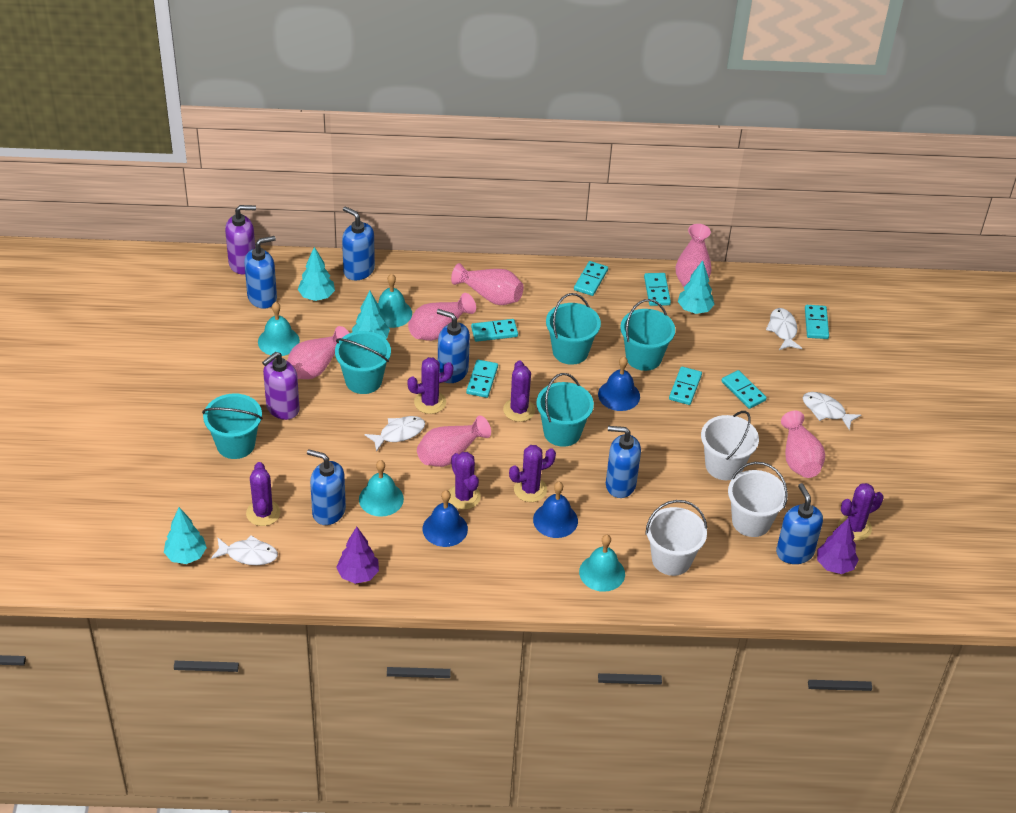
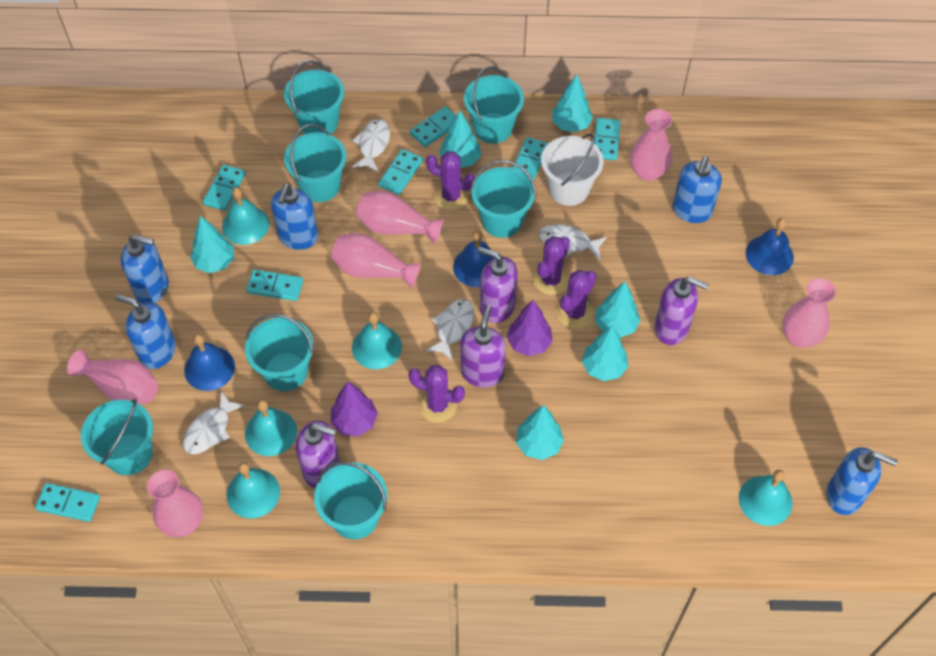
blue soap dispenser: [244,236,277,309] [307,449,346,525] [342,206,375,280] [437,309,470,383] [606,426,641,498] [776,483,823,564] = 6 -> [115,294,176,369] [121,234,169,303] [271,183,318,250] [672,156,722,223] [826,447,898,515] = 5
purple cactus: [246,462,280,526] [407,357,454,414] [449,452,481,509] [503,360,535,422] [509,445,556,502] [838,483,883,541] = 6 -> [408,365,465,423] [426,151,475,210] [533,236,570,295] [557,270,596,328] = 4
purple soap dispenser: [225,205,256,274] [262,352,300,420] = 2 -> [296,420,340,488] [460,305,506,388] [478,247,518,323] [654,277,709,345] = 4
turquoise bell: [258,302,300,356] [359,460,404,517] [378,274,412,328] [579,535,625,592] = 4 -> [222,187,269,245] [227,462,280,519] [245,400,297,456] [352,312,402,369] [739,470,793,526] = 5
turquoise bucket: [202,394,263,459] [335,331,391,394] [536,373,594,447] [546,293,601,365] [620,299,675,371] = 5 -> [81,399,153,475] [245,313,314,391] [284,60,344,134] [284,124,346,202] [314,462,387,539] [464,66,524,144] [471,160,536,238] = 7
turquoise tree: [164,507,207,564] [298,247,335,301] [352,291,390,339] [678,260,715,314] = 4 -> [190,216,234,273] [439,111,481,168] [516,405,564,460] [552,74,593,132] [582,325,628,381] [595,281,641,338] = 6
white bucket: [645,500,708,576] [701,411,759,480] [728,462,788,537] = 3 -> [541,134,603,206] = 1

